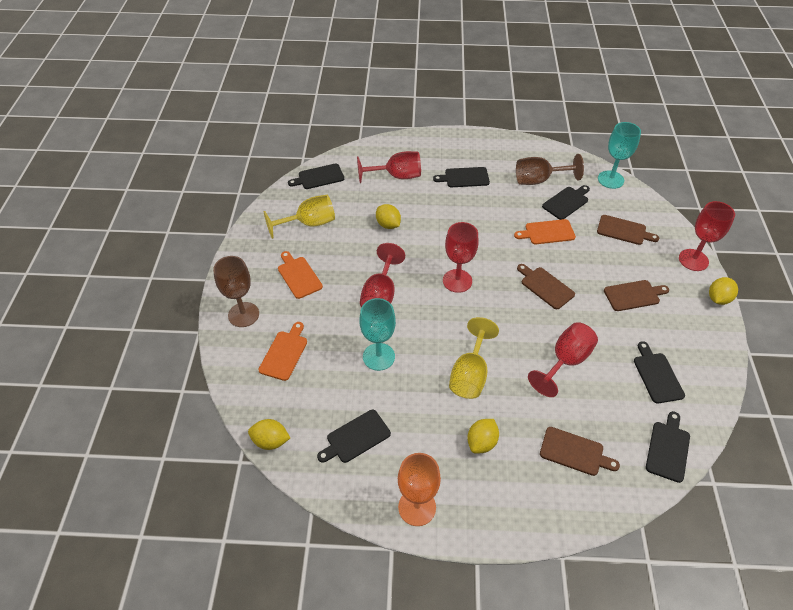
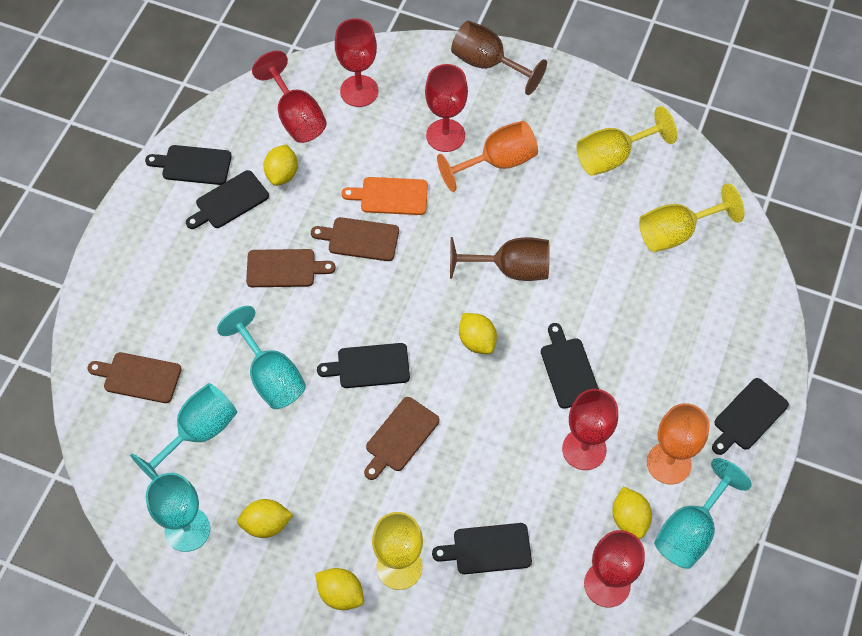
orange cutting board: [258,322,307,381] [278,251,323,299] [514,219,576,244] = 3 -> [341,177,428,215] = 1
orange goblet: [398,453,441,526] = 1 -> [437,121,538,192] [647,403,710,484] = 2
turquoise goblet: [359,298,396,371] [598,122,641,189] = 2 -> [130,383,237,480] [146,473,210,552] [217,306,306,409] [654,458,752,569] = 4
yellow goblet: [264,195,335,239] [449,317,499,399] = 2 -> [372,512,423,590] [576,106,677,176] [639,183,744,252] = 3
yellow lemon: [248,419,290,450] [376,204,401,229] [467,419,499,454] [709,277,738,305] = 4 -> [237,499,293,538] [263,144,298,186] [315,568,364,610] [459,313,497,354] [612,487,652,539] = 5

